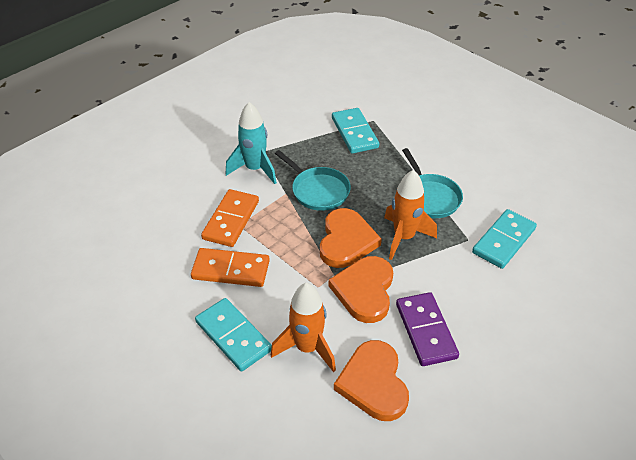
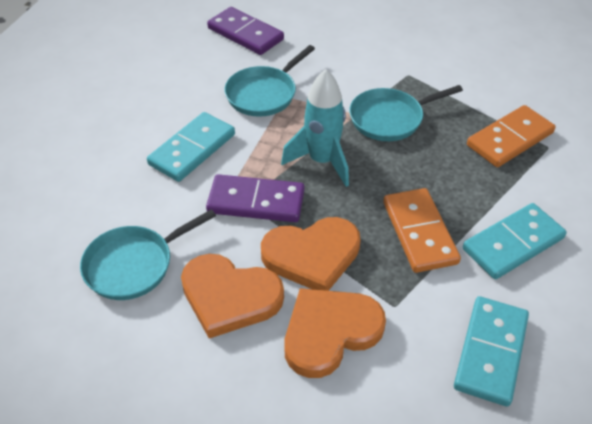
orange rocket: [271,283,336,372] [384,170,437,260] = 2 -> none = 0
purple domino: [396,292,459,366] = 1 -> [206,174,305,222] [207,7,284,55] = 2
turquoise pan: [275,150,351,211] [402,148,463,218] = 2 -> [80,209,216,300] [224,45,315,117] [349,85,463,141] = 3

